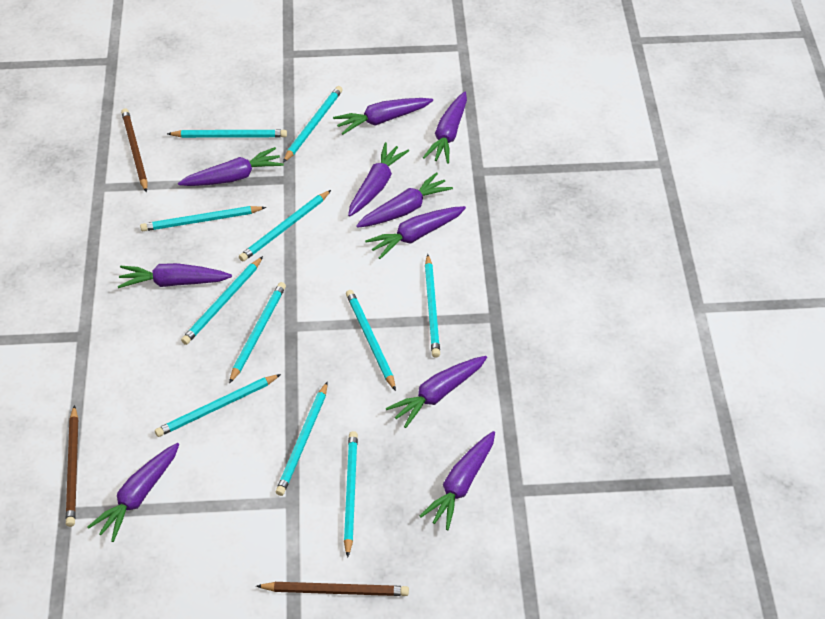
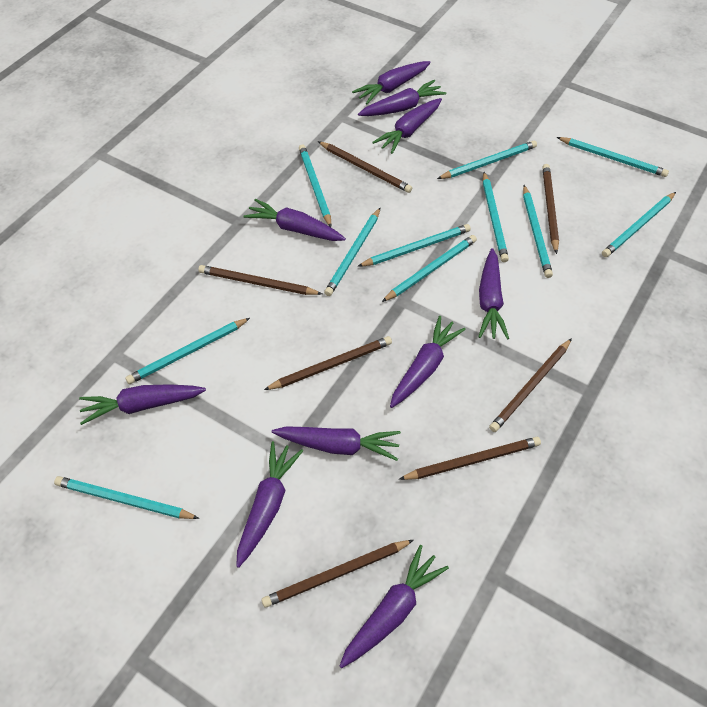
brown pencil: [66,405,78,527] [121,108,148,193] [256,582,409,596] = 3 -> [198,265,322,295] [261,540,413,608] [264,336,392,390] [318,141,412,193] [399,437,541,480] [489,338,572,432] [542,164,559,254] = 7

